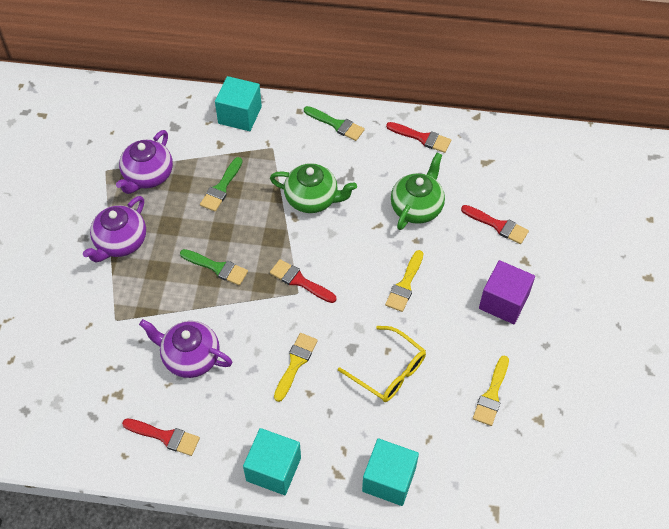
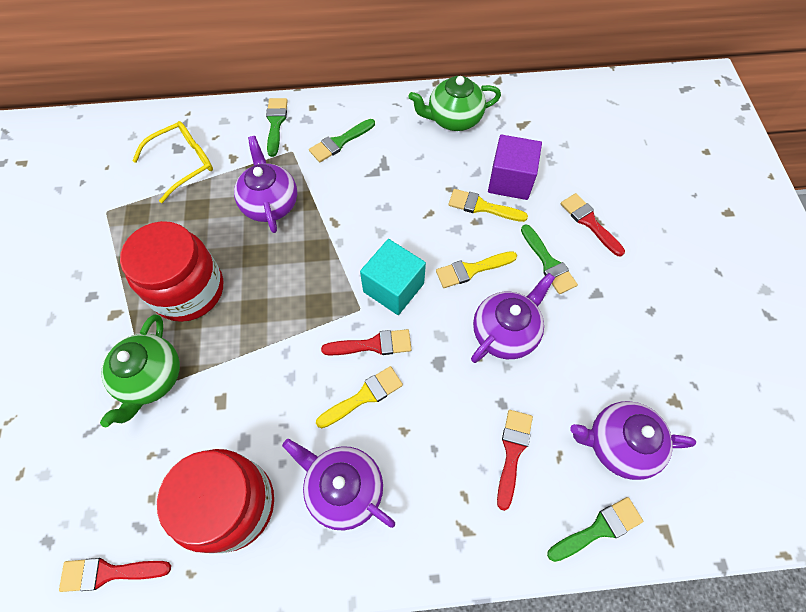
green brush: [180,249,248,285] [200,157,243,212] [304,106,365,141] = 3 -> [266,98,288,157] [309,119,375,162] [521,224,578,294] [547,497,643,562] = 4
purple teapot: [83,196,146,262] [116,130,173,194] [139,319,232,378] = 3 -> [234,136,297,233] [282,439,395,530] [471,273,555,363] [570,401,696,480] = 4
red jar: none = 0 -> [120,221,223,322] [157,449,274,553] = 2
turquoise cube: [215,76,262,131] [243,428,301,495] [362,438,419,506] = 3 -> [360,239,426,315] = 1

